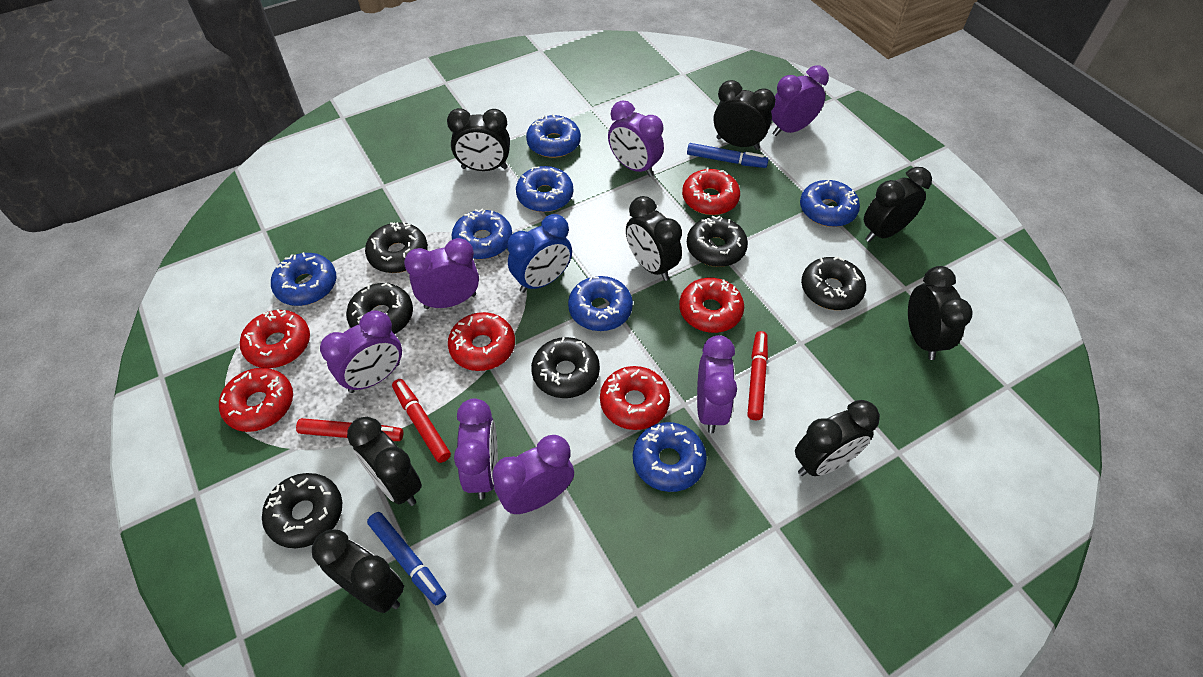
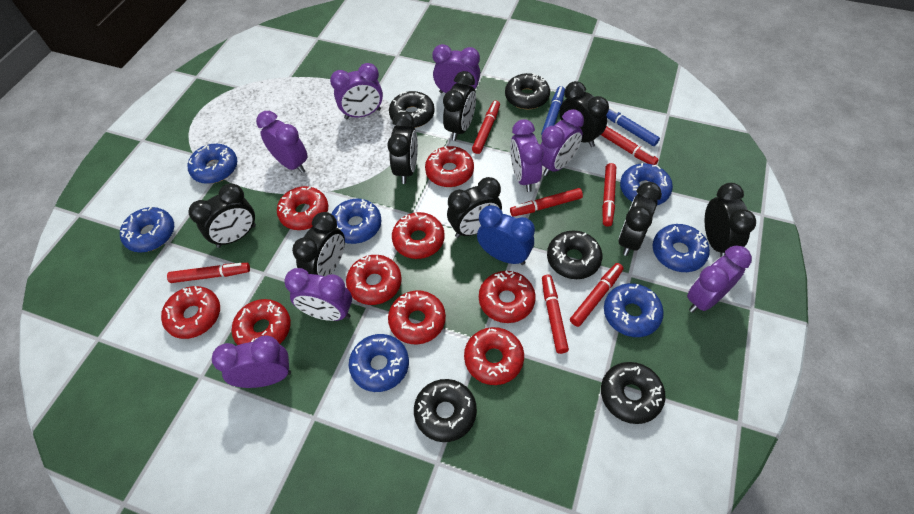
black donut: [262,473,342,548] [346,283,413,334] [365,222,428,273] [531,337,600,398] [687,216,748,267] [801,256,866,310] = 6 -> [389,91,435,128] [414,379,477,442] [505,73,550,109] [547,230,602,279] [601,362,666,424] = 5
purple clock: [320,311,402,393] [404,238,479,309] [454,398,498,500] [493,435,574,514] [608,101,664,177] [697,335,737,433] [771,65,829,136] = 7 -> [212,335,291,388] [256,111,308,173] [284,268,352,321] [330,63,383,119] [432,44,480,93] [510,119,543,192] [541,109,584,176] [687,246,752,313] = 8
red donut: [219,368,293,432] [240,309,310,368] [448,312,515,371] [600,366,670,430] [679,278,744,333] [682,168,740,215] = 6 -> [161,286,220,339] [232,299,291,345] [277,186,328,230] [346,255,402,305] [388,290,446,344] [392,212,445,259] [425,146,474,187] [464,327,524,385] [479,271,536,323] = 9
red marker: [296,418,403,441] [392,379,451,463] [747,331,768,420] = 3 -> [167,263,250,283] [472,100,500,154] [510,188,583,217] [542,275,569,354] [570,263,623,327] [601,126,659,165] [602,163,616,227] = 7

